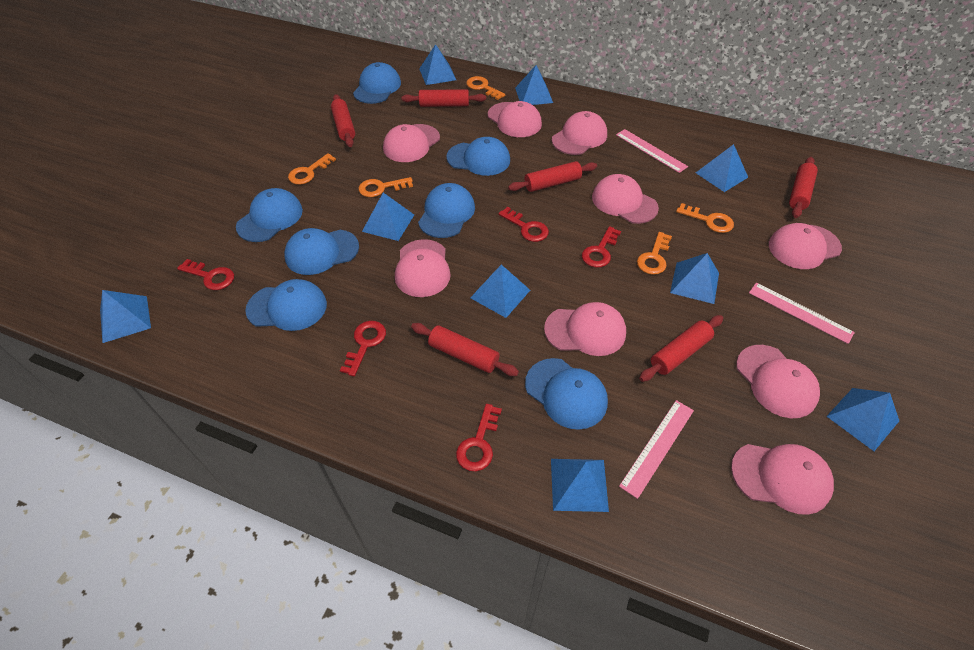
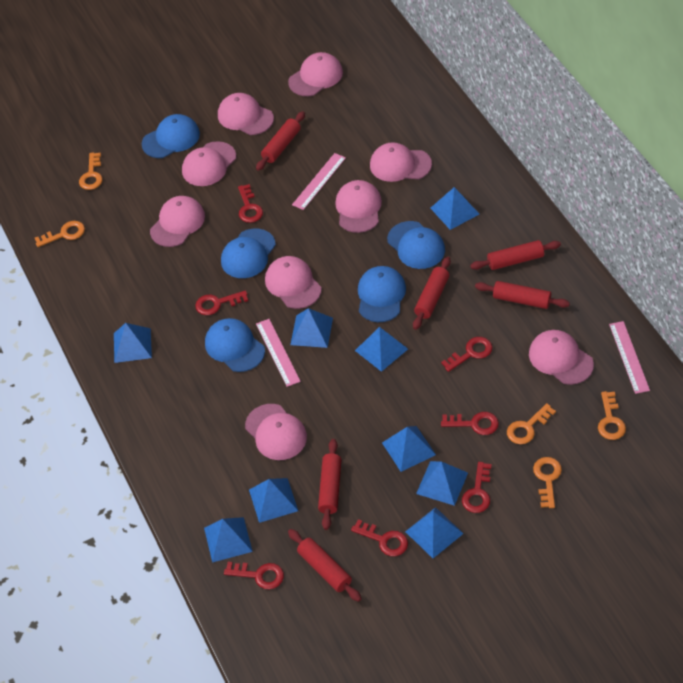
blue cap: [236,188,303,242] [245,279,327,331] [284,228,359,275] [353,62,401,104] [418,183,475,238] [446,137,510,176] [525,358,608,430] = 7 -> [142,114,200,158] [205,318,265,372] [221,229,276,278] [358,266,406,322] [387,221,445,269] = 5
red key: [177,259,234,290] [340,321,386,376] [456,404,502,471] [498,207,549,242] [582,226,621,268] = 5 -> [195,290,248,315] [224,562,284,589] [238,184,263,223] [351,519,408,556] [441,337,493,372] [441,412,499,435] [462,462,492,513] = 7

